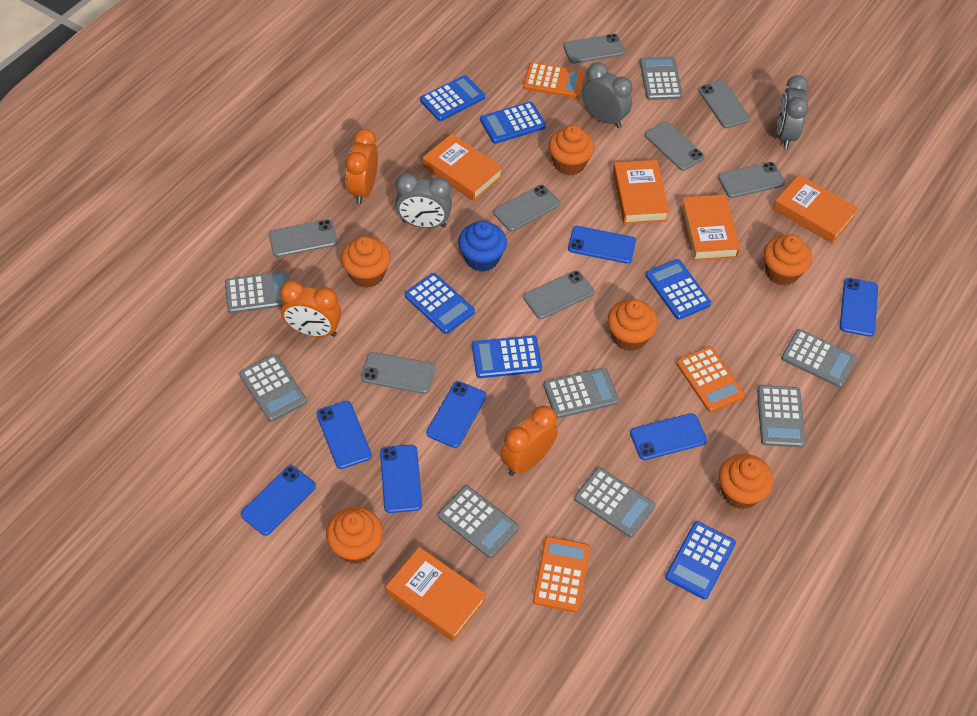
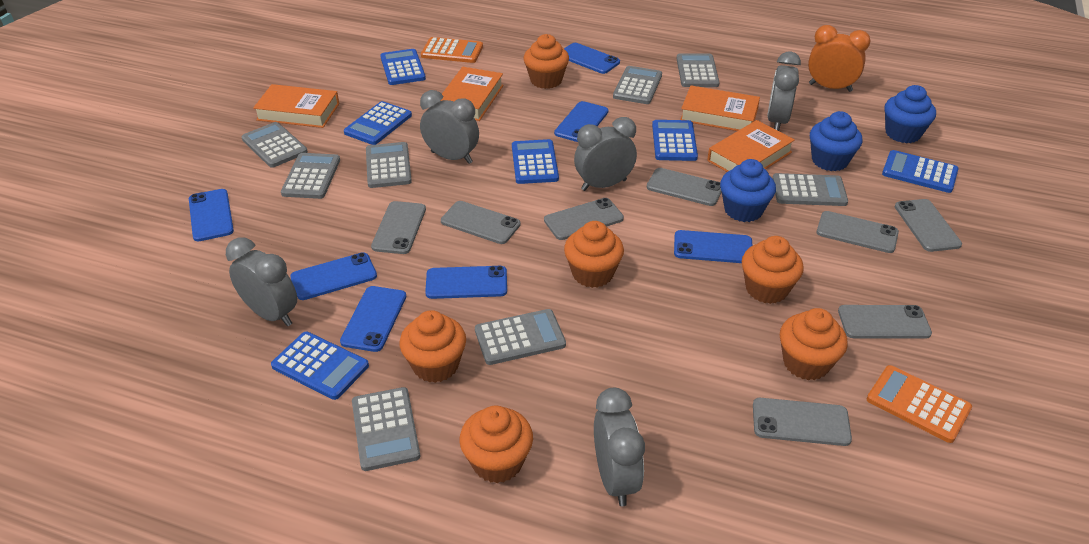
blue cupcake: [458,220,507,272] = 1 -> [720,159,776,222] [810,111,863,171] [884,85,936,143] = 3
grey clock: [395,173,452,228] [582,62,633,128] [777,75,809,149] = 3 -> [226,237,297,326] [420,90,479,164] [574,117,637,191] [594,388,645,506] [767,51,801,131] = 5
orange book: [386,547,486,642] [423,134,503,201] [613,160,669,224] [680,195,741,261] [773,175,858,244] = 5 -> [253,84,339,128] [440,67,503,121] [680,86,760,131] [707,120,795,172] = 4
orange calculator: [523,62,584,98] [533,536,590,612] [676,346,745,412] = 3 -> [421,37,483,63] [867,365,972,443] = 2
orange clock: [280,280,341,337] [345,129,378,204] [500,405,558,476] = 3 -> [808,25,870,92] = 1

